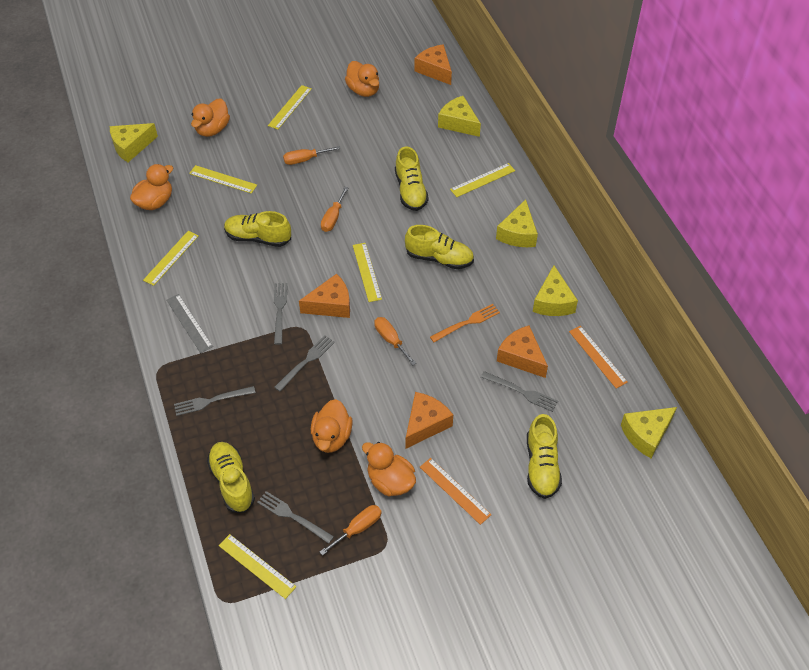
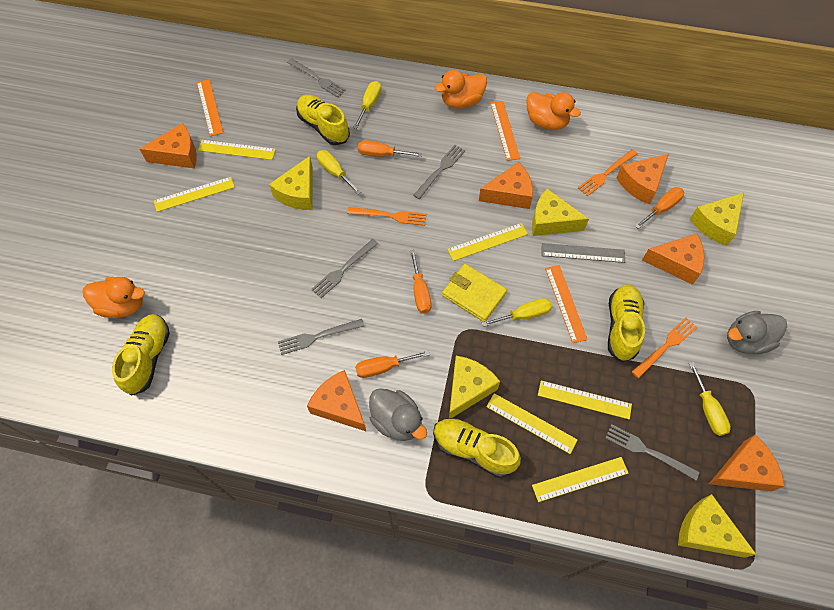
grey duck: none = 0 -> [369,388,427,441] [727,311,787,354] = 2
orange cheese: [299,274,350,318] [406,392,453,449] [415,44,452,85] [497,326,548,378] = 4 -> [140,123,197,168] [307,370,367,432] [479,162,533,209] [616,154,669,204] [642,234,704,285] [709,435,785,491] = 6
orange duck: [130,164,173,210] [191,98,230,137] [311,399,353,453] [345,61,379,97] [362,442,416,497] = 5 -> [83,277,145,318] [435,70,487,109] [526,92,581,130] = 3
orange fork: [430,304,500,342] = 1 -> [347,207,427,226] [578,149,638,196] [632,318,697,378] = 3
orange ruler: [420,458,491,525] [569,326,628,389] = 2 -> [197,79,223,136] [490,101,520,161] [545,265,588,343] = 3
yellow screwdriver: none = 0 -> [317,150,361,195] [353,81,381,129] [482,298,552,327] [689,362,731,436] = 4
yellow shoe: [207,442,255,513] [224,211,291,247] [395,147,429,211] [405,225,474,269] [527,414,562,499] = 5 -> [112,314,170,396] [296,95,350,145] [433,418,521,478] [608,284,645,362] = 4
yellow wallet: none = 0 -> [442,264,507,322] = 1

